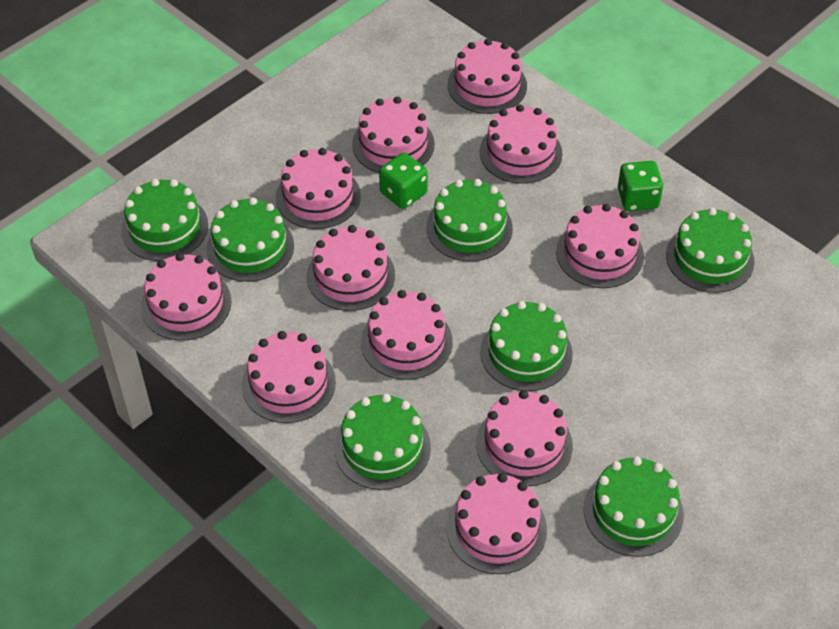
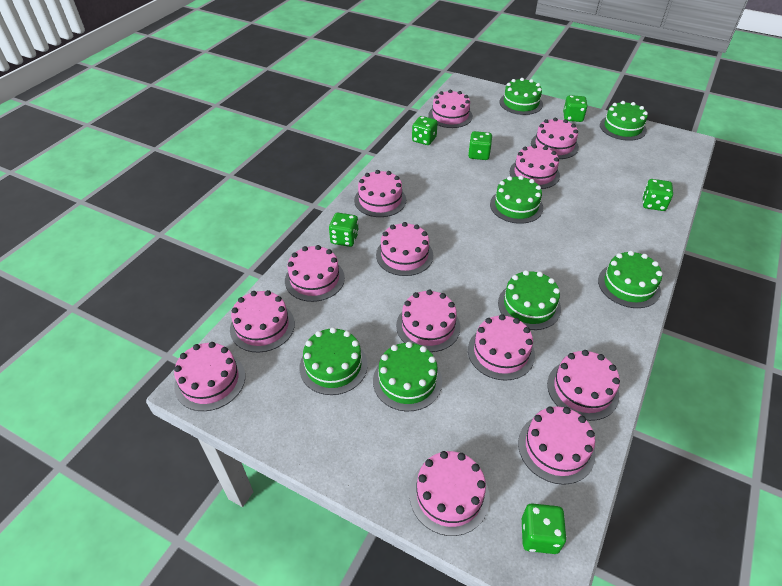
green dice: [379,153,428,209] [618,161,663,211] = 2 -> [329,213,359,247] [412,116,438,145] [468,131,492,160] [522,503,566,554] [563,95,588,122] [642,179,673,211] = 6
pink cake: [141,253,231,341] [242,331,336,423] [276,148,361,229] [307,225,395,311] [352,96,435,173] [361,290,453,380] [446,473,547,574] [448,39,527,114] [476,390,573,486] [480,105,562,184] [556,204,644,288] = 11 -> [174,342,245,411] [230,290,295,352] [285,245,345,302] [354,170,406,217] [376,222,433,276] [396,290,461,352] [409,451,490,536] [428,90,473,128] [468,314,535,381] [510,144,560,189] [518,406,596,485] [531,118,579,159] [547,350,620,421] = 13

